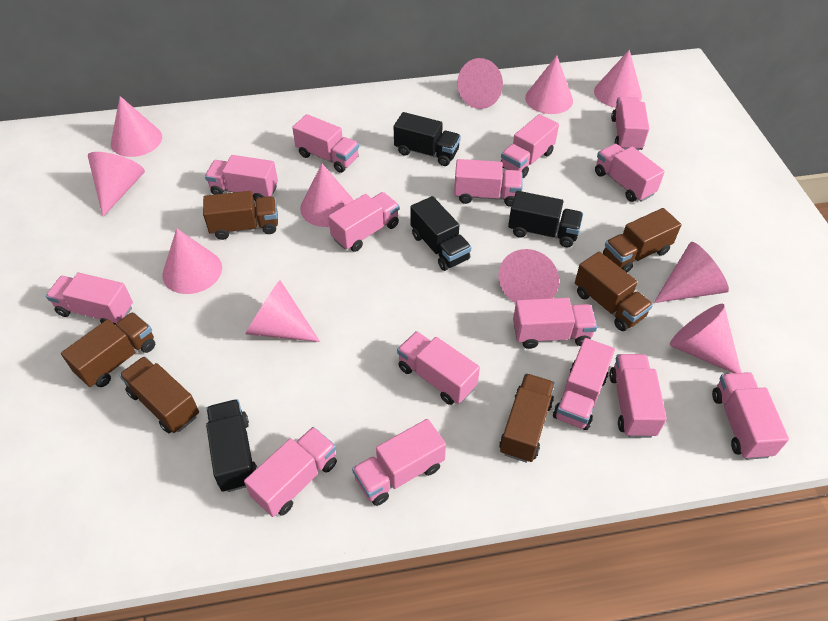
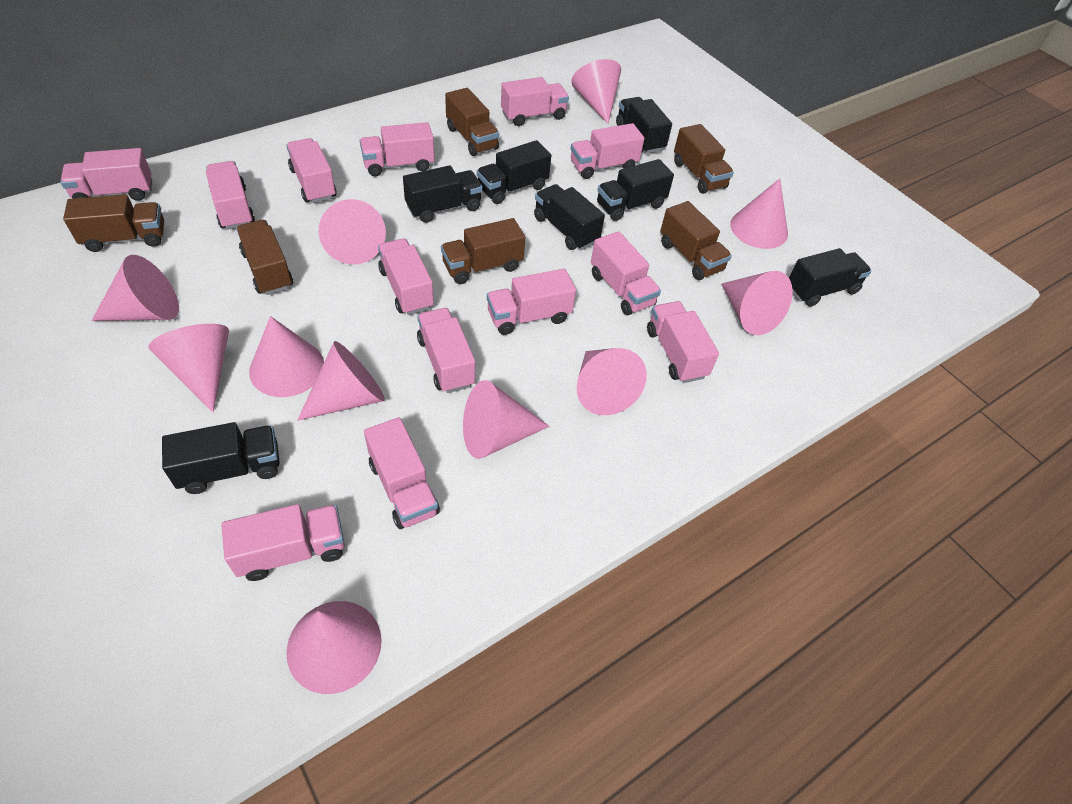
black truck: [206,399,257,492] [394,112,461,166] [410,196,471,271] [508,191,583,247] = 4 -> [162,422,280,494] [403,165,482,223] [477,140,551,204] [534,184,605,250] [597,159,674,221] [616,97,672,153] [789,248,871,307] = 7
pink truck: [46,273,133,325] [205,155,278,201] [244,427,337,517] [292,114,359,173] [328,192,399,252] [352,419,446,506] [397,331,480,405] [454,159,522,207] [501,114,559,178] [513,298,597,349] [553,338,615,430] [595,144,665,202] [609,354,667,438] [611,97,649,151] [712,372,789,460] = 15 -> [61,148,152,201] [206,161,255,230] [221,504,344,581] [286,138,337,203] [360,122,435,176] [364,417,440,529] [378,239,434,315] [417,308,475,393] [487,269,576,335] [501,77,569,126] [571,123,645,179] [591,231,661,315] [647,301,719,383] = 13

